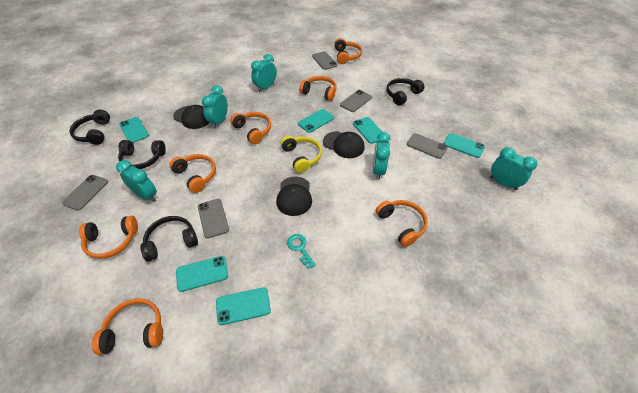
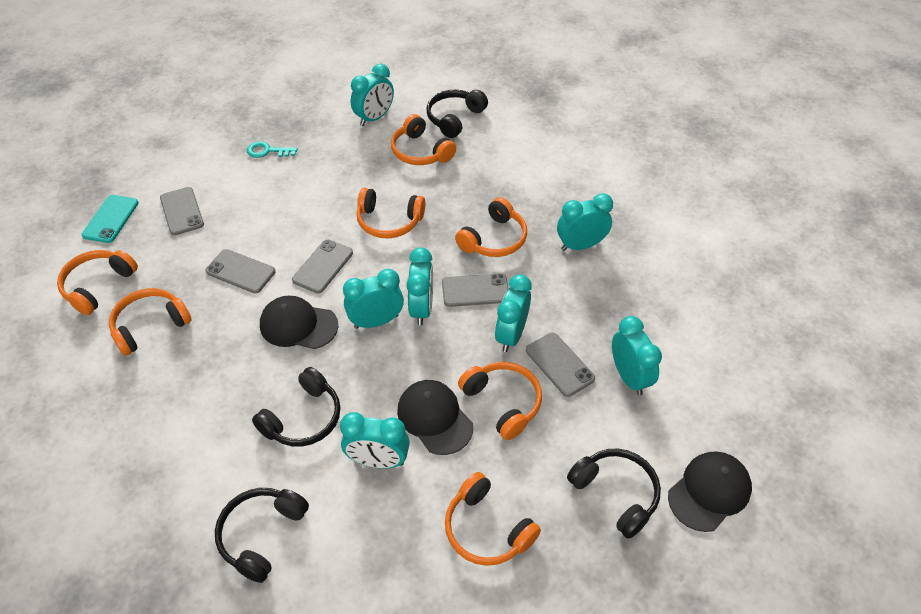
turquoise clock: [116,160,157,202] [202,85,228,128] [251,54,277,92] [373,132,391,180] [490,147,537,190] = 5 -> [340,412,410,468] [343,269,404,329] [350,64,394,126] [406,247,433,325] [495,274,532,352] [557,193,613,251] [612,316,662,396] = 7
turquoise phone: [119,117,149,143] [176,256,228,292] [216,287,271,325] [298,109,334,133] [353,117,382,144] [444,133,485,158] = 6 -> [82,195,138,243] = 1
yellow headphones: [280,136,322,173] = 1 -> none = 0

